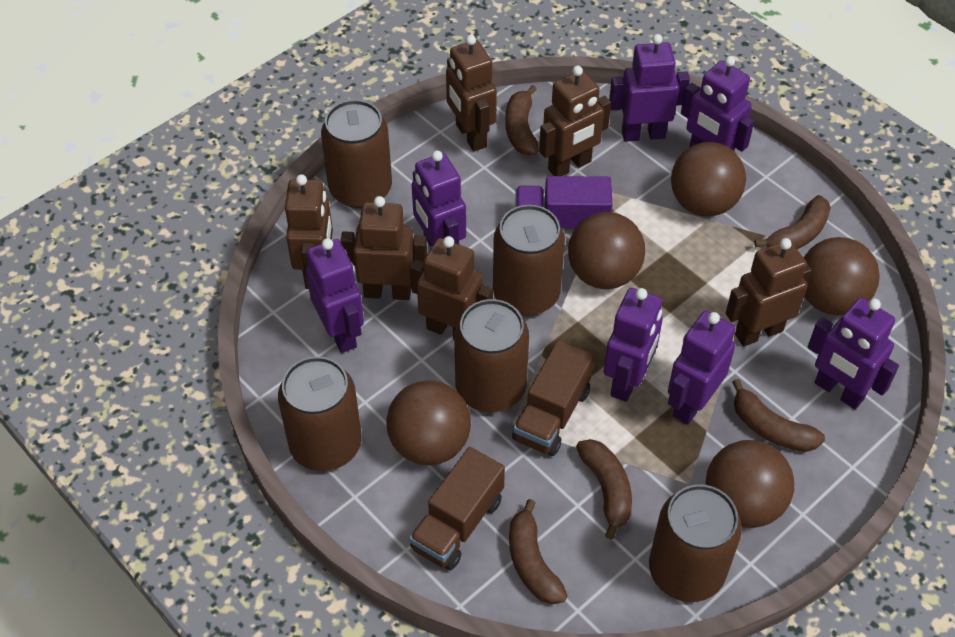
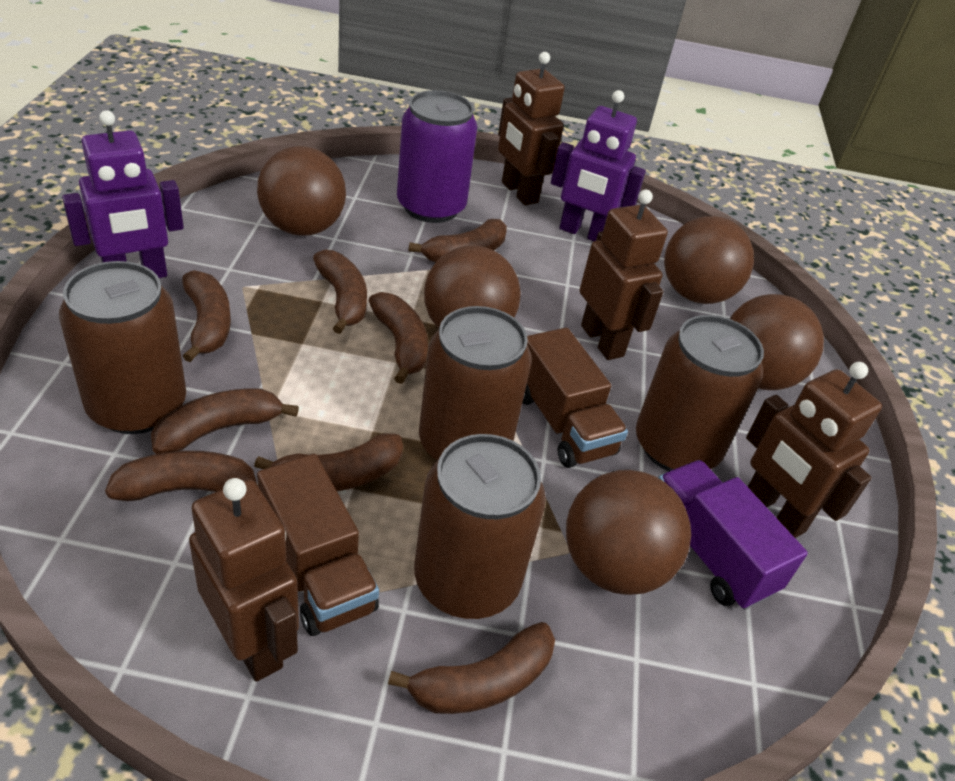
brown banana: [505,85,539,155] [509,499,568,604] [576,439,632,540] [732,379,825,452] [754,195,831,249] = 5 -> [105,451,258,501] [151,388,299,454] [182,270,231,362] [254,433,403,491] [313,250,367,334] [369,292,428,384] [388,622,555,714] [409,219,507,263] = 8
brown can: [278,356,362,471] [321,100,392,208] [454,299,529,412] [493,205,565,316] [649,484,742,602] = 5 -> [59,261,186,434] [414,434,546,619] [419,306,532,461] [636,315,764,471] = 4
brown robot: [285,174,333,289] [341,196,427,300] [410,236,493,339] [446,35,497,151] [539,66,611,176] [726,238,812,347] = 6 -> [189,478,299,682] [498,52,565,206] [579,190,668,360] [746,362,882,538] = 4
purple can: none = 0 -> [397,90,478,223] = 1
purple robot: [306,238,364,353] [411,150,466,246] [604,288,663,402] [609,34,690,142] [668,311,735,425] [681,56,754,152] [808,297,899,409] = 7 -> [62,110,184,278] [551,90,646,241] = 2

